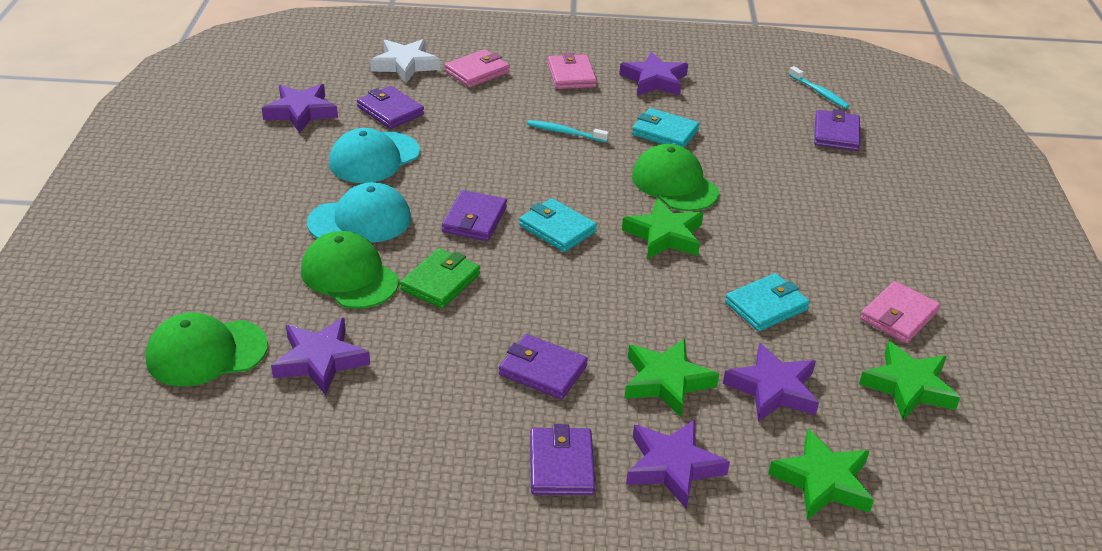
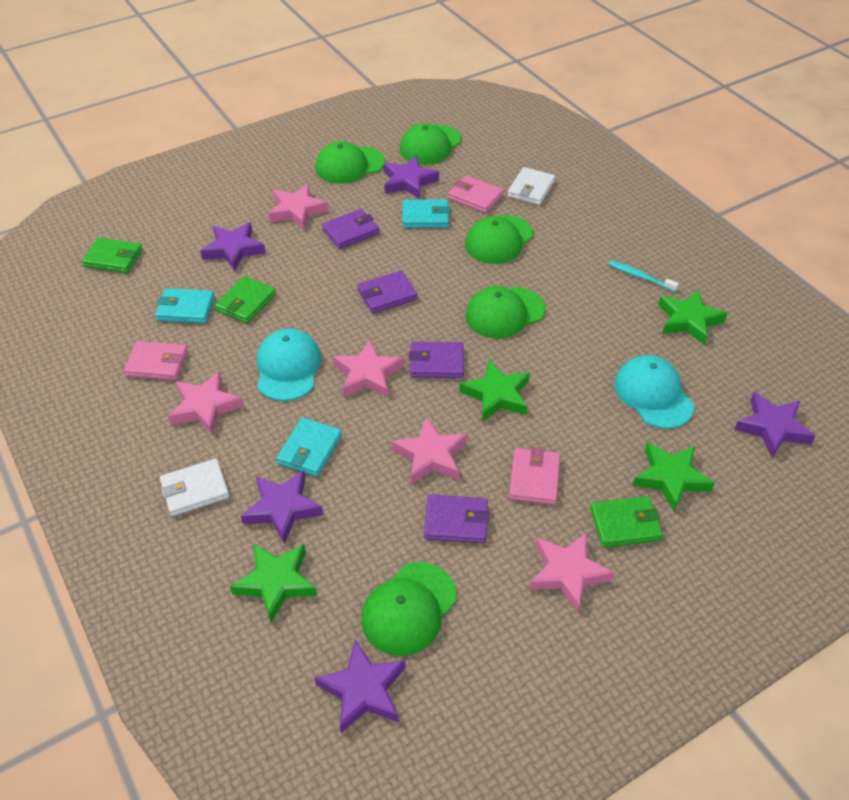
green cap: [145,312,268,387] [301,231,399,309] [632,144,719,211] = 3 -> [315,141,385,184] [361,562,457,656] [400,123,462,164] [465,215,534,264] [465,286,546,338] = 5
green wallet: [400,248,480,308] = 1 -> [82,238,143,273] [215,276,276,324] [590,496,663,548] = 3
pink star: none = 0 -> [168,371,244,435] [268,184,329,229] [333,339,404,398] [391,417,467,484] [529,532,614,612] = 5
purple wallet: [357,86,424,129] [442,190,507,241] [499,334,588,400] [530,424,595,495] [814,109,860,151] = 5 -> [322,209,379,249] [357,271,417,314] [409,342,464,378] [424,494,489,543] = 4
turquoise toothbrush: [527,120,609,142] [789,66,850,109] = 2 -> [608,261,679,292] = 1
white star: [370,39,440,83] = 1 -> none = 0
white wallet: none = 0 -> [160,459,230,516] [507,167,555,205] = 2

